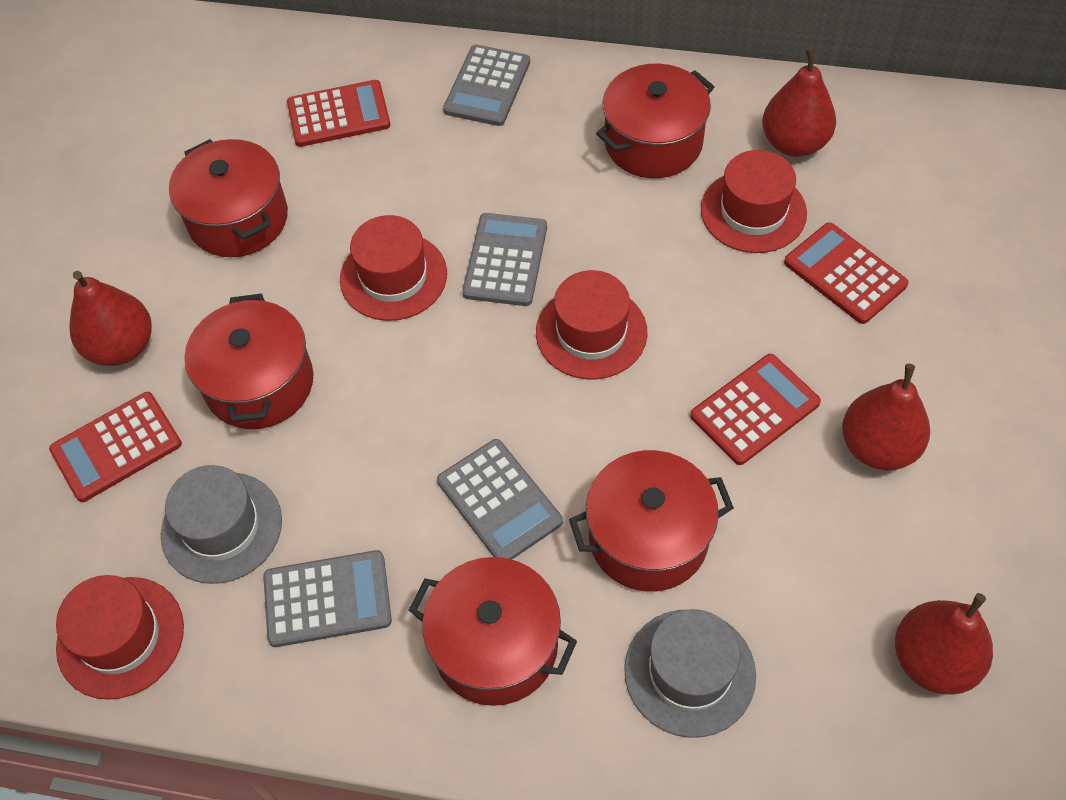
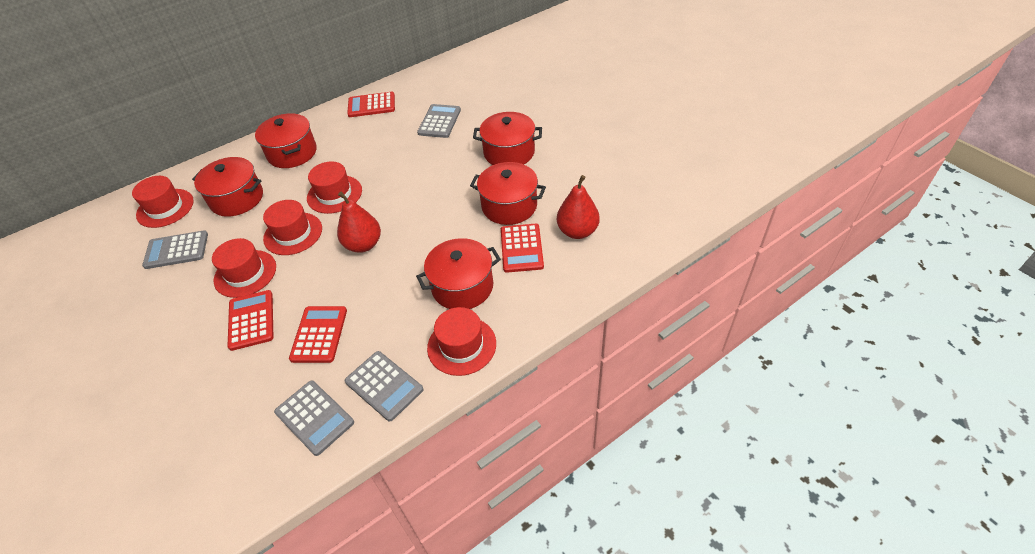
grey hat: [161,465,282,584] [624,609,756,738] = 2 -> none = 0
red hat: [56,575,184,700] [340,215,447,321] [536,270,647,379] [701,150,807,253] = 4 -> [132,176,194,228] [212,238,276,298] [263,200,322,255] [307,161,362,214] [427,307,496,376] = 5
red pear: [70,271,152,366] [762,47,836,157] [842,364,930,470] [895,593,993,695] = 4 -> [337,191,381,253] [557,175,600,239] = 2

